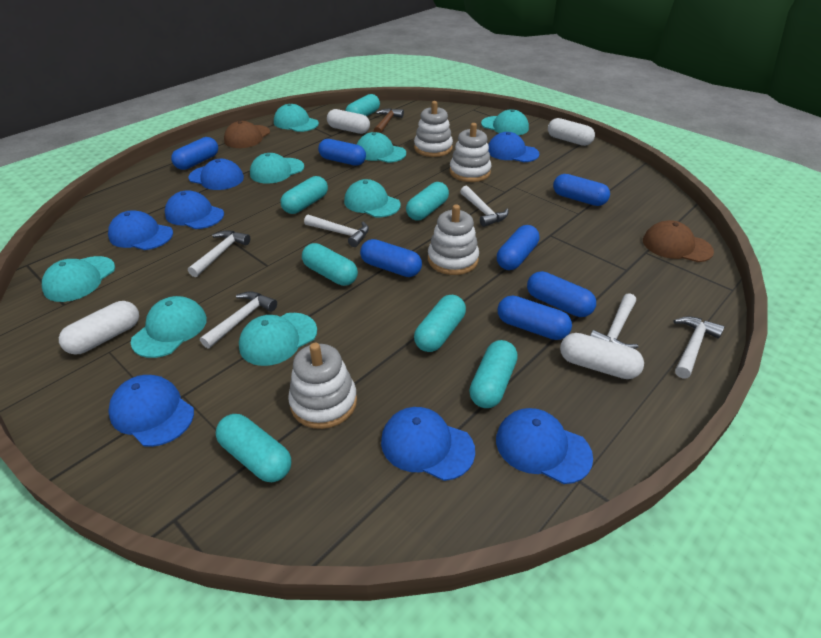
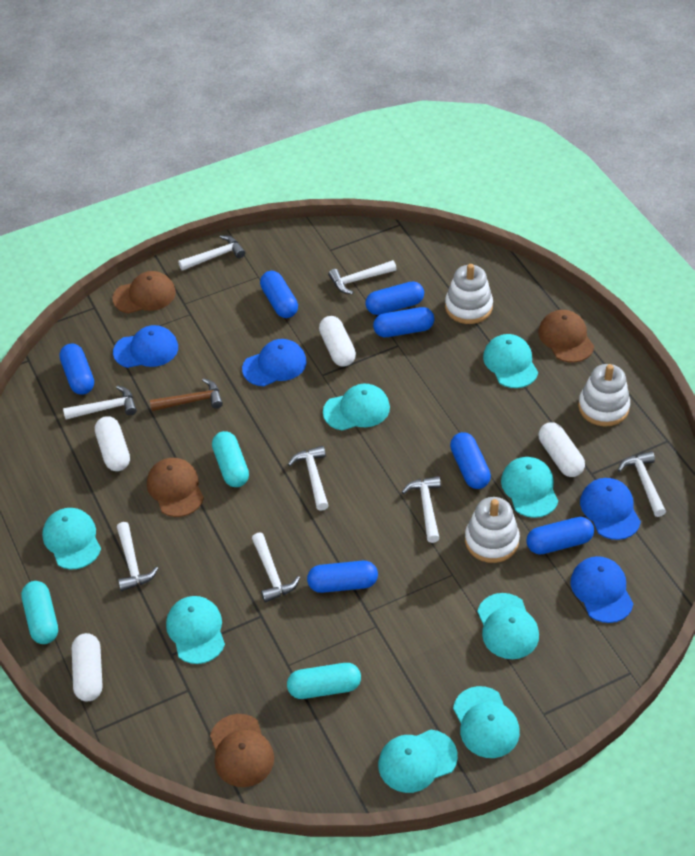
blue cap: [108,210,173,250] [108,375,194,447] [165,190,224,229] [189,159,244,190] [381,407,475,481] [488,132,539,162] [496,408,593,484] = 7 -> [113,325,178,368] [242,339,307,386] [571,556,634,623] [580,478,641,540] = 4
brown cap: [224,121,270,148] [643,220,714,262] = 2 -> [112,271,176,313] [147,458,204,517] [210,714,274,787] [538,310,594,363] = 4
turquoise capsule: [216,414,291,482] [281,176,328,214] [302,243,358,286] [345,94,380,117] [406,182,449,220] [414,295,466,352] [469,340,518,408] = 7 -> [21,581,58,644] [212,431,249,487] [287,663,361,699] = 3
white hammer: [188,230,250,277] [200,291,277,348] [304,214,369,247] [460,186,509,227] [590,293,638,349] [673,316,725,379] = 6 -> [63,385,137,420] [117,522,158,591] [178,235,245,271] [252,532,300,603] [288,446,329,511] [328,260,397,294] [402,476,441,543] [618,451,666,517] = 8
white stacking toy: [288,343,357,429] [414,101,453,157] [428,205,479,275] [450,123,491,182] = 4 -> [445,264,493,324] [465,497,520,563] [578,364,630,426] = 3

